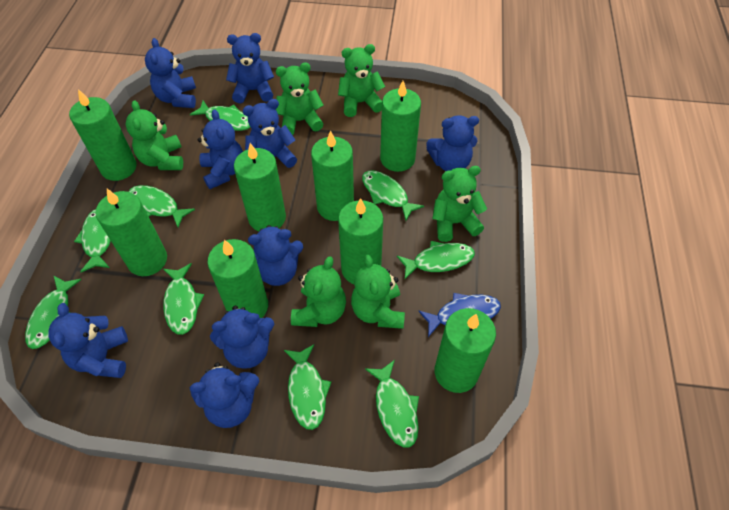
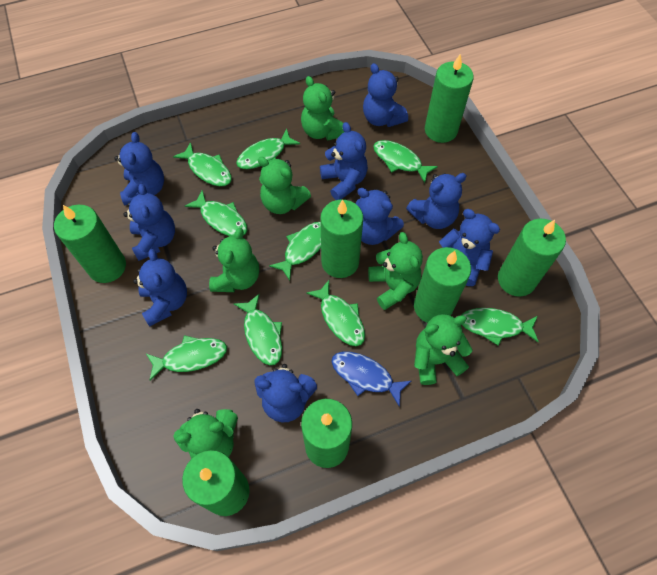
green candle: [69,89,137,181] [96,189,167,276] [207,239,268,318] [234,143,286,231] [311,130,354,221] [338,198,383,284] [380,81,421,172] [434,308,496,393] = 8 -> [54,205,126,283] [182,450,250,516] [301,399,352,468] [320,200,363,278] [414,247,471,323] [425,54,474,143] [498,219,566,297] = 7

